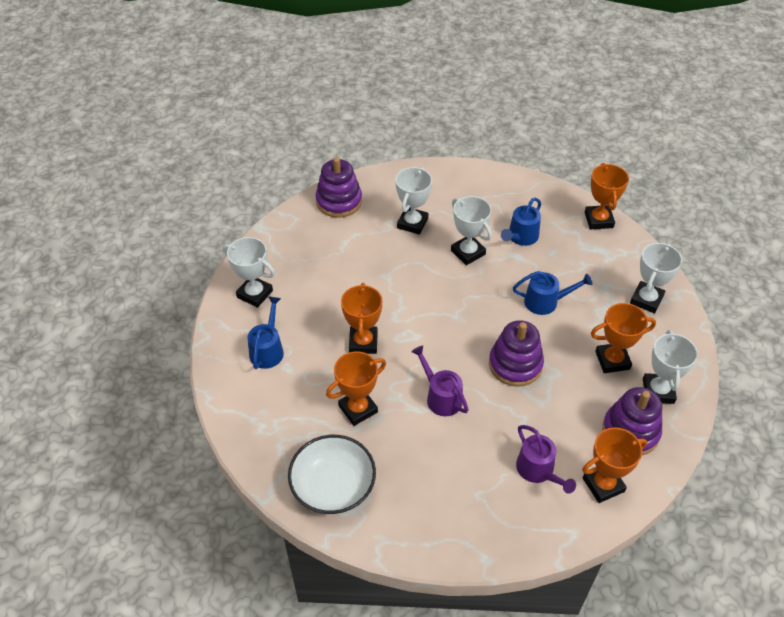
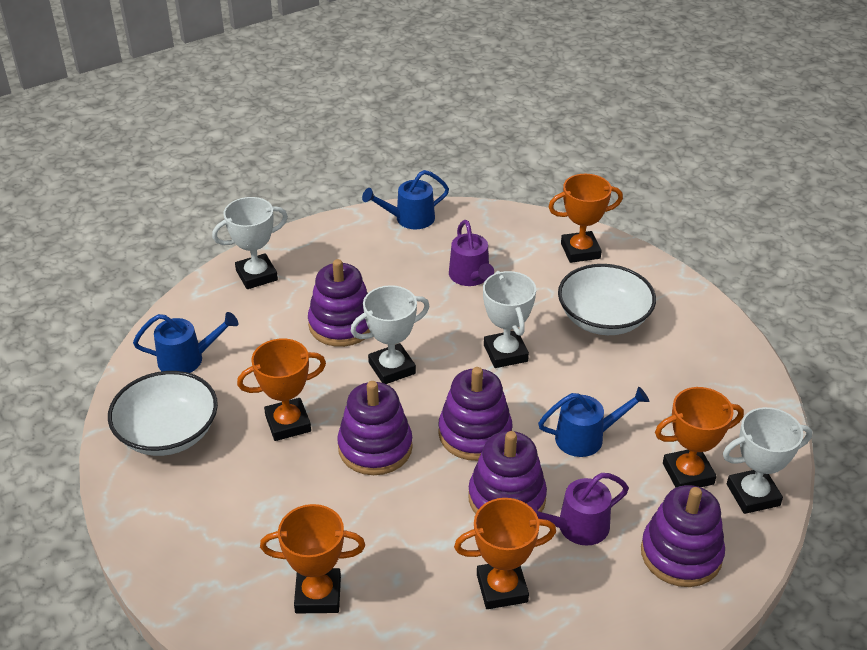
purple stacking toy: [315,157,362,218] [489,320,544,387] [602,387,662,455] = 3 -> [308,259,370,347] [337,381,413,475] [438,367,512,461] [468,431,547,514] [641,485,725,587] = 5
white bowl: [288,435,376,514] = 1 -> [108,371,218,456] [558,264,656,335] = 2
white trophy: [223,237,275,308] [395,167,432,235] [451,196,492,265] [630,243,682,314] [643,330,698,404] = 5 -> [212,197,288,289] [350,285,430,384] [483,271,536,368] [723,407,812,514] = 4

